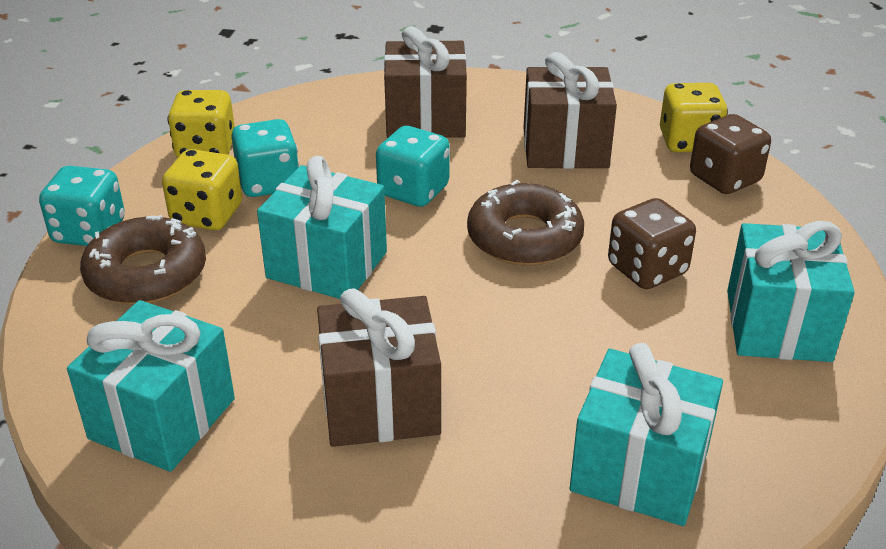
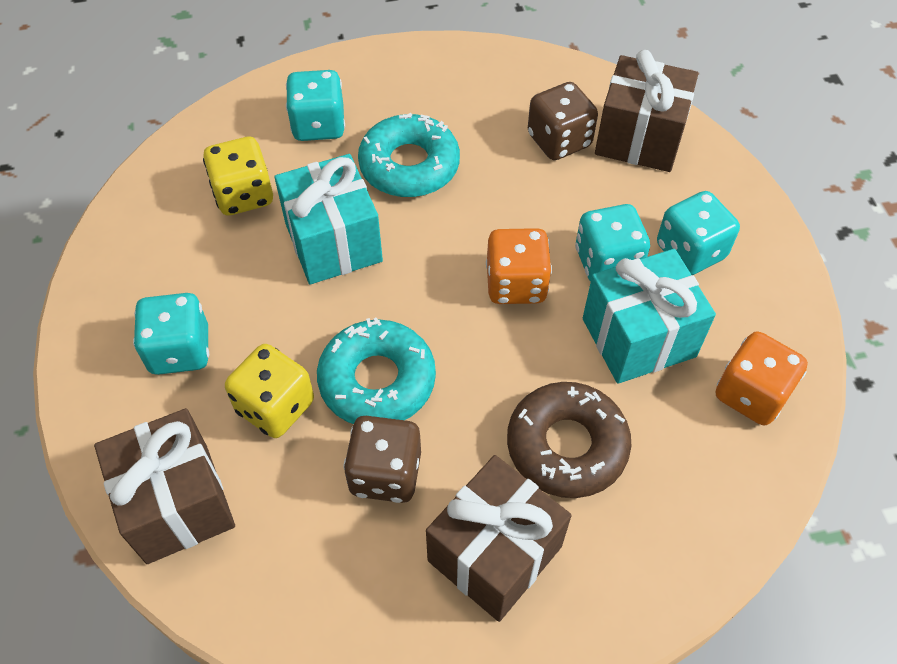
brown donut: [80,215,206,305] [467,180,584,266] = 2 -> [507,382,631,498] = 1
orange dice: none = 0 -> [486,228,552,304] [716,331,808,425] = 2
turquoise dice: [39,166,125,246] [231,119,299,197] [376,126,450,207] = 3 -> [133,293,209,375] [286,70,345,141] [575,204,650,282] [657,191,740,275] = 4
turquoise donut: none = 0 -> [317,318,436,424] [358,113,460,197] = 2
turquoise gift: [67,300,235,472] [257,156,387,299] [570,343,723,526] [727,221,855,362] = 4 -> [274,154,383,284] [583,249,716,384] = 2
yellow dice: [162,149,242,230] [167,90,235,158] [660,83,728,152] = 3 -> [203,136,273,216] [225,344,314,438] = 2

